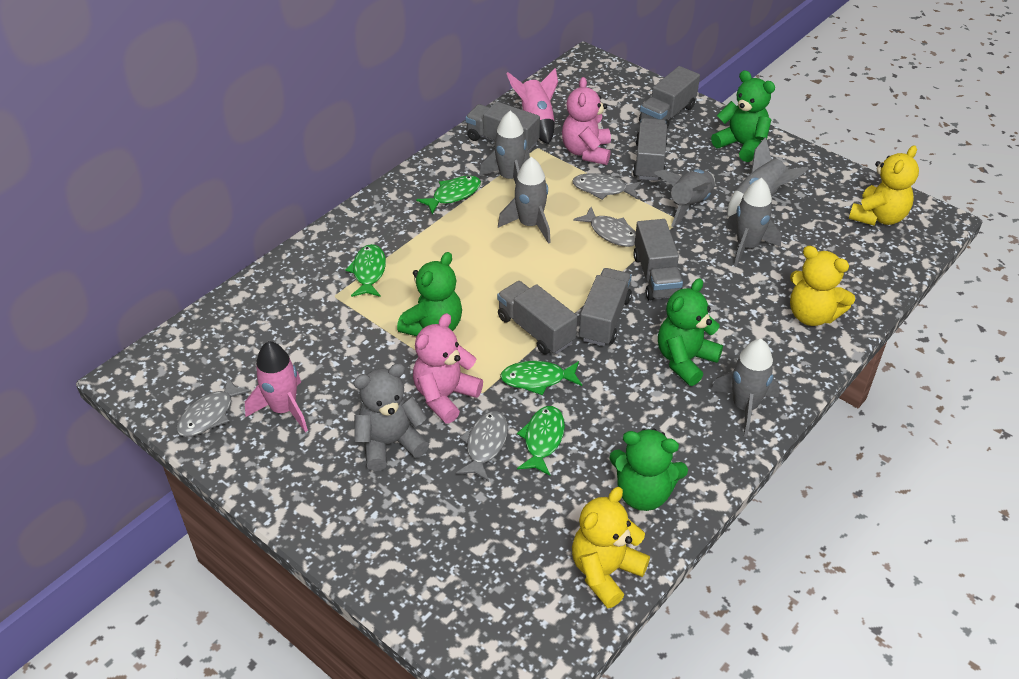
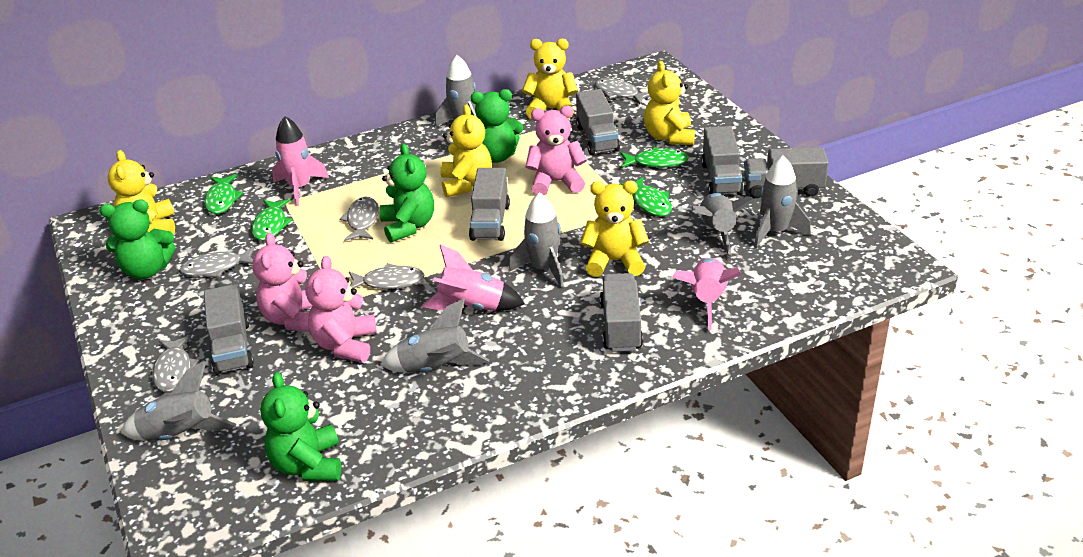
grey fish: [177,377,251,437] [456,411,508,481] [572,173,641,200] [573,207,636,247] = 4 -> [152,335,200,393] [179,247,254,278] [340,197,379,241] [349,263,424,289] [595,78,650,104] = 5
grey teddy bear: [354,363,429,471] = 1 -> none = 0
pink rocket: [245,341,308,432] [506,68,558,144] = 2 -> [272,116,329,206] [422,244,525,311] [672,258,742,330] = 3
pink teddy bear: [413,313,483,424] [562,77,611,165] = 2 -> [253,232,313,332] [305,256,377,363] [525,106,587,195] = 3
yellow teddy bear: [572,487,650,608] [790,246,855,326] [849,145,919,226] = 3 -> [107,150,175,235] [440,104,492,197] [522,39,578,119] [581,181,649,277] [644,61,695,145] = 5

